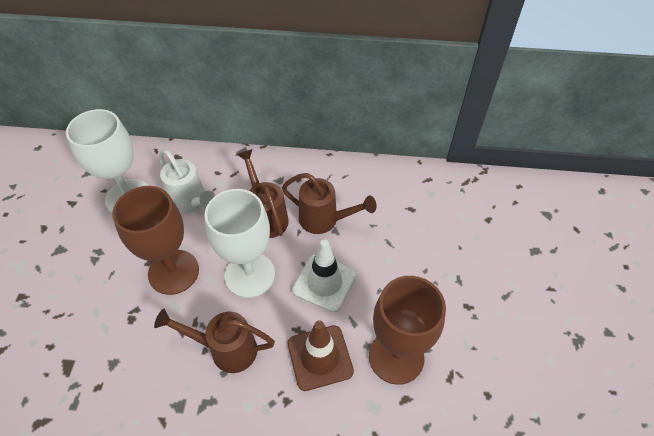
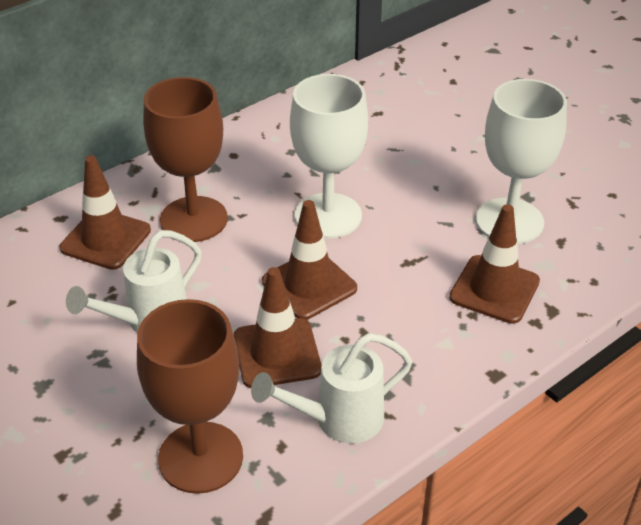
brown traffic cone: [288,320,354,391] = 1 -> [60,155,151,270] [234,267,322,388] [262,200,357,320] [449,204,540,324] = 4
brown watering can: [154,309,275,373] [237,149,289,238] [282,173,376,234] = 3 -> none = 0
white traffic cone: [292,239,357,312] = 1 -> none = 0
white watering can: [159,149,216,214] = 1 -> [66,230,202,332] [251,333,413,444] = 2

